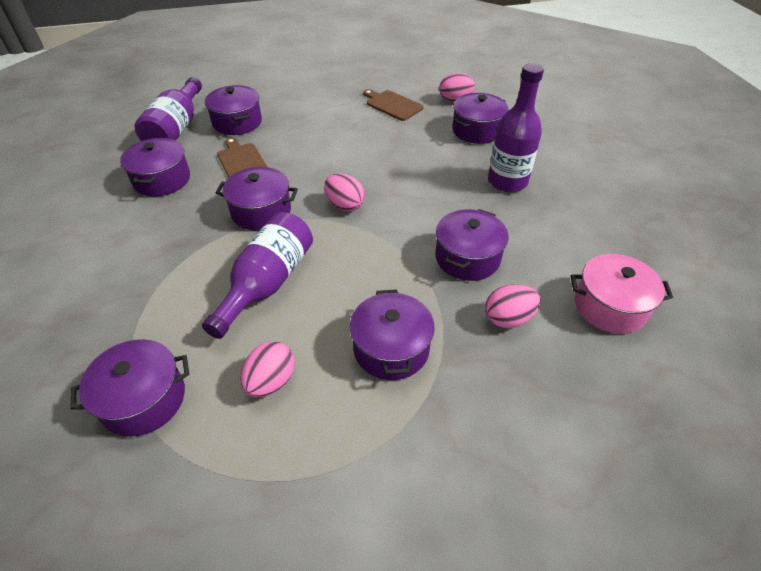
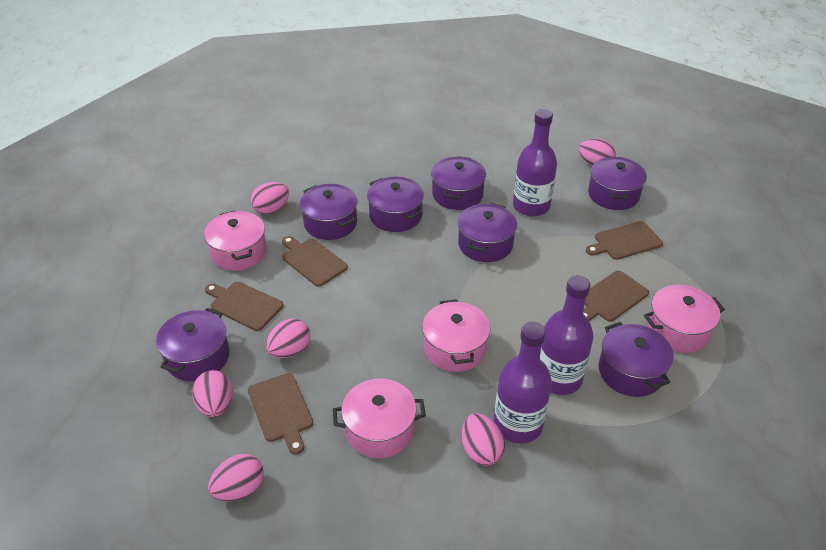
brown cutting board: [217,138,267,178] [363,89,424,121] = 2 -> [205,282,284,331] [248,373,313,455] [282,236,348,287] [583,271,649,322] [586,221,663,260] = 5
pink egg: [240,341,295,397] [324,173,365,211] [439,73,475,102] [485,284,541,328] = 4 -> [192,370,233,417] [208,454,264,502] [251,182,289,214] [266,319,311,358] [462,414,505,466] [579,138,616,166] = 6
pink pot: [570,254,673,334] = 1 -> [204,211,267,271] [333,379,426,458] [422,299,490,372] [644,285,725,353] = 4

